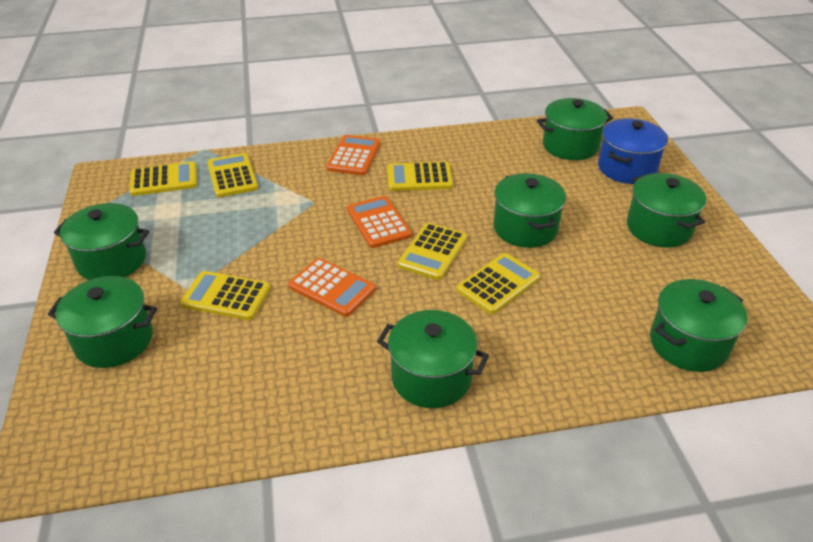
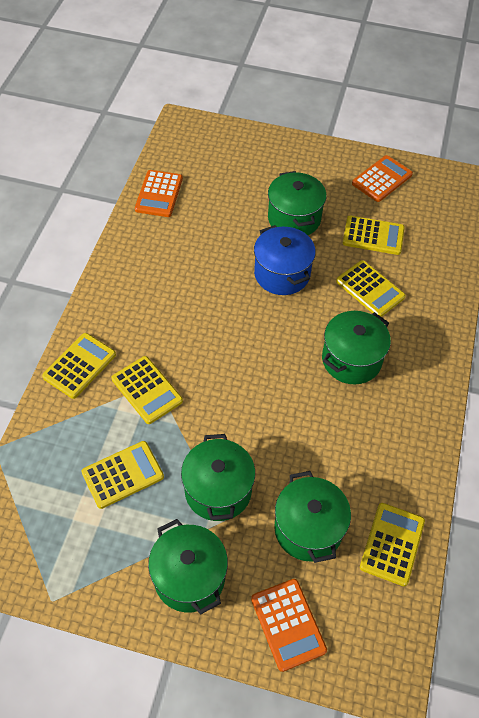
green pot: [48,276,157,368] [54,203,149,280] [377,310,489,408] [493,173,566,248] [537,98,613,160] [627,173,706,248] [650,279,747,372] = 7 -> [148,519,228,615] [181,434,255,521] [268,171,326,235] [274,471,351,563] [322,311,391,384] = 5

